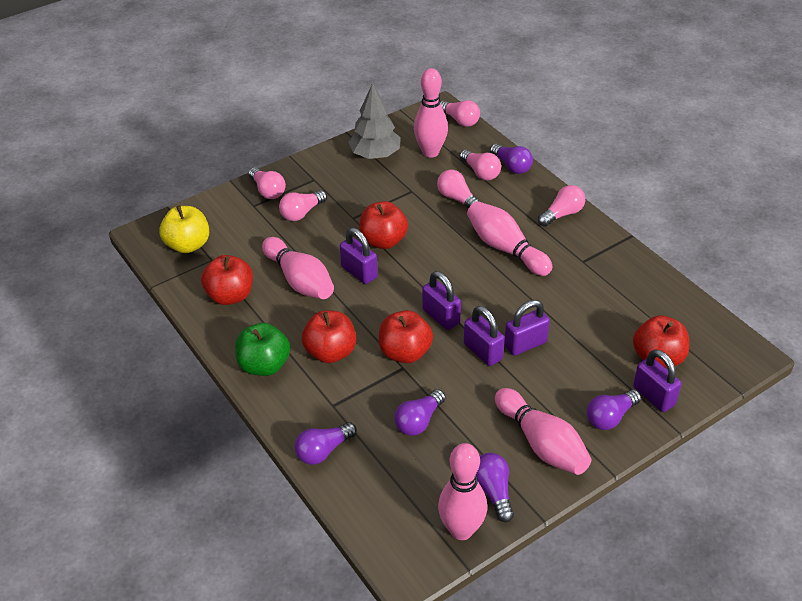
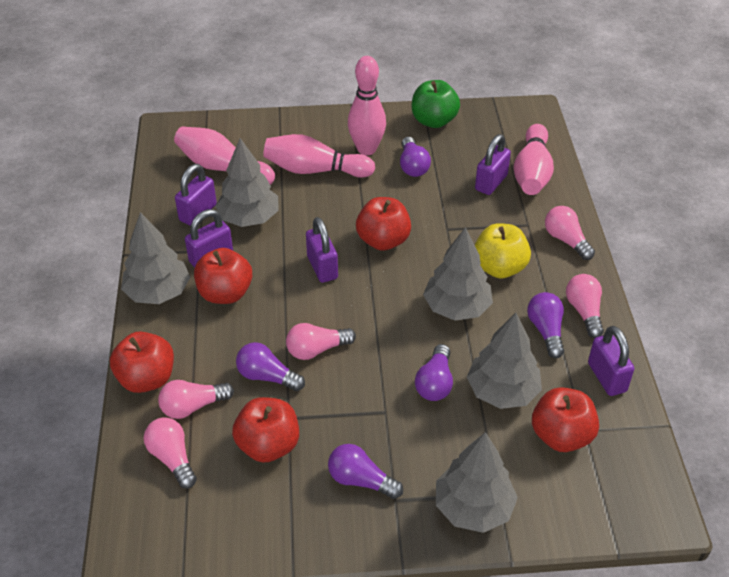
grey tree: [348,83,401,159] = 1 -> [121,212,190,304] [215,138,279,227] [423,227,493,321] [436,432,518,533] [467,313,542,409] = 5
pink bowling pin: [262,237,334,299] [414,68,448,158] [438,443,487,540] [467,201,552,276] [495,388,591,475] = 5 -> [174,126,275,185] [263,134,375,178] [348,56,386,155] [514,124,554,195] = 4
pink light bulb: [249,167,286,199] [279,190,327,221] [437,170,479,208] [441,100,480,127] [460,150,501,180] [538,185,585,227] = 6 -> [144,418,197,489] [158,380,234,419] [286,323,356,360] [545,206,595,260] [566,274,604,338] = 5

